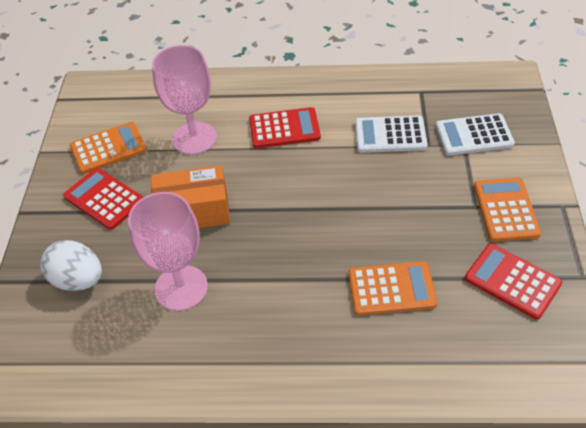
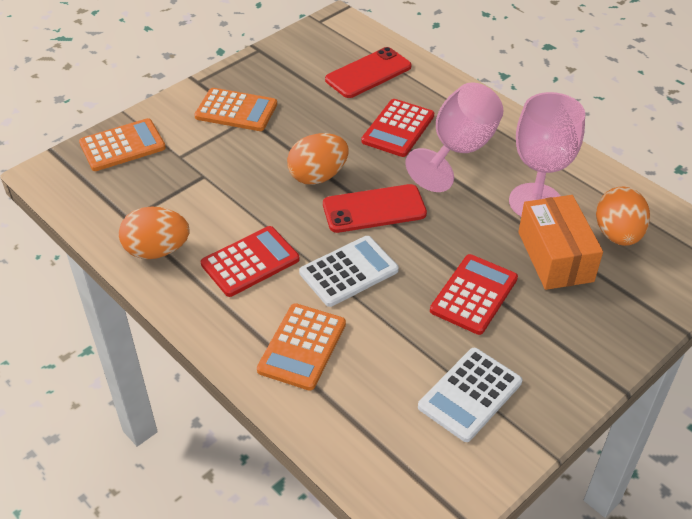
orange egg: none = 0 -> [119,207,190,259] [287,133,349,185] [596,187,650,246] = 3
red phone: none = 0 -> [323,184,427,233] [325,47,412,98] = 2
white egg: [40,240,102,291] = 1 -> none = 0

